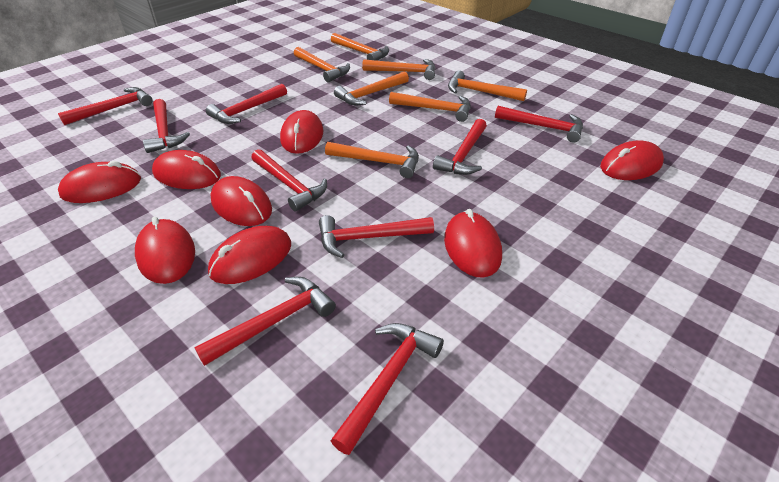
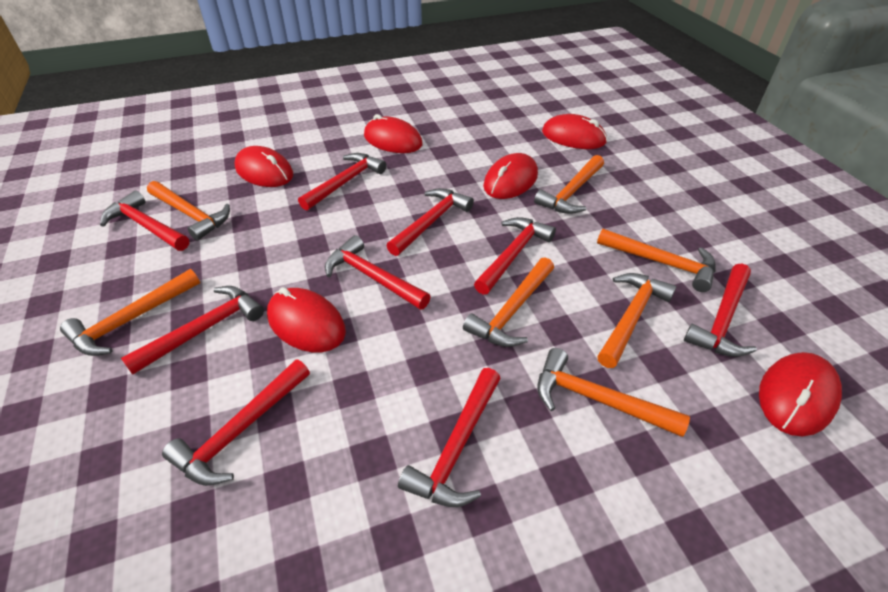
red mouse: [58,161,141,203] [135,217,195,284] [152,150,221,189] [208,226,291,284] [210,176,272,226] [280,110,324,154] [444,209,502,278] [600,140,664,180] = 8 -> [234,146,293,187] [267,287,346,352] [364,114,423,153] [483,153,538,199] [542,114,607,149] [759,352,842,437] = 6

